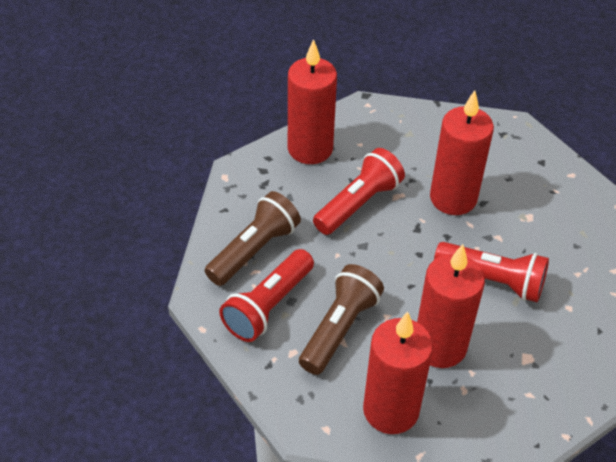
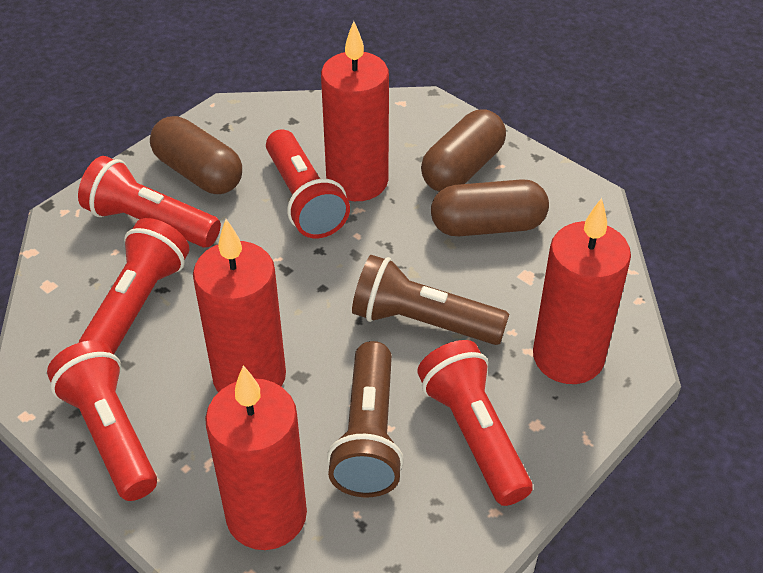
brown capsule: none = 0 -> [150,116,242,194] [421,109,506,191] [431,179,549,236] = 3
red flashlight: [219,249,314,342] [313,148,405,235] [434,242,549,302] = 3 -> [47,340,157,501] [78,156,221,247] [79,218,190,354] [266,129,350,238] [417,340,532,506] = 5

